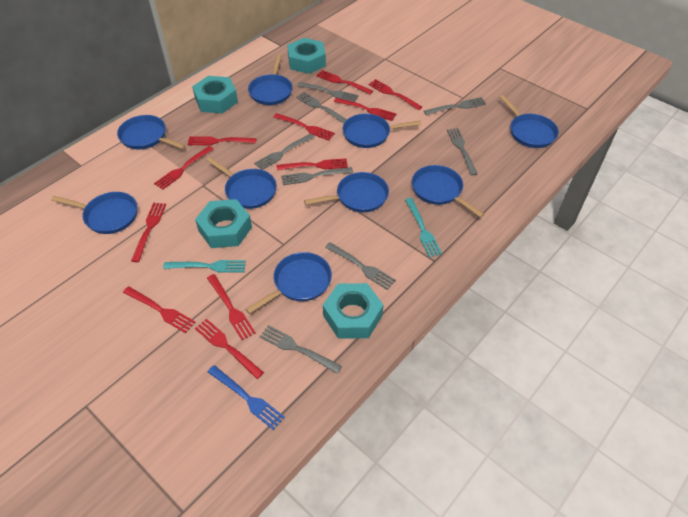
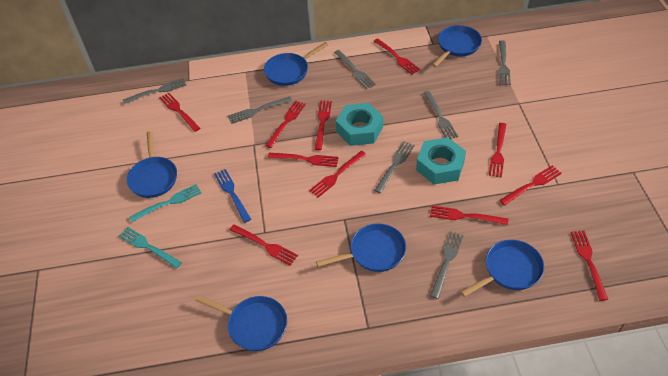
blue pan: [51,192,137,234] [117,115,186,150] [206,157,277,209] [245,252,332,314] [248,54,293,105] [304,172,389,212] [343,114,421,148] [412,165,484,218] [499,95,559,148] = 9 -> [127,131,177,198] [195,295,287,351] [264,42,328,86] [316,224,406,272] [432,25,482,67] [461,240,544,297] = 6
grey fork: [254,133,315,170] [260,325,342,374] [281,167,353,185] [296,92,347,124] [297,82,359,102] [325,242,396,290] [424,97,486,115] [447,128,478,176] = 8 -> [123,78,186,104] [228,97,292,124] [334,50,376,89] [374,141,415,193] [424,91,458,139] [430,231,464,299] [498,41,511,85] = 7
turquoise nut: [192,76,238,114] [195,199,252,248] [287,38,326,74] [323,283,383,339] = 4 -> [336,103,383,146] [416,137,466,185] = 2

